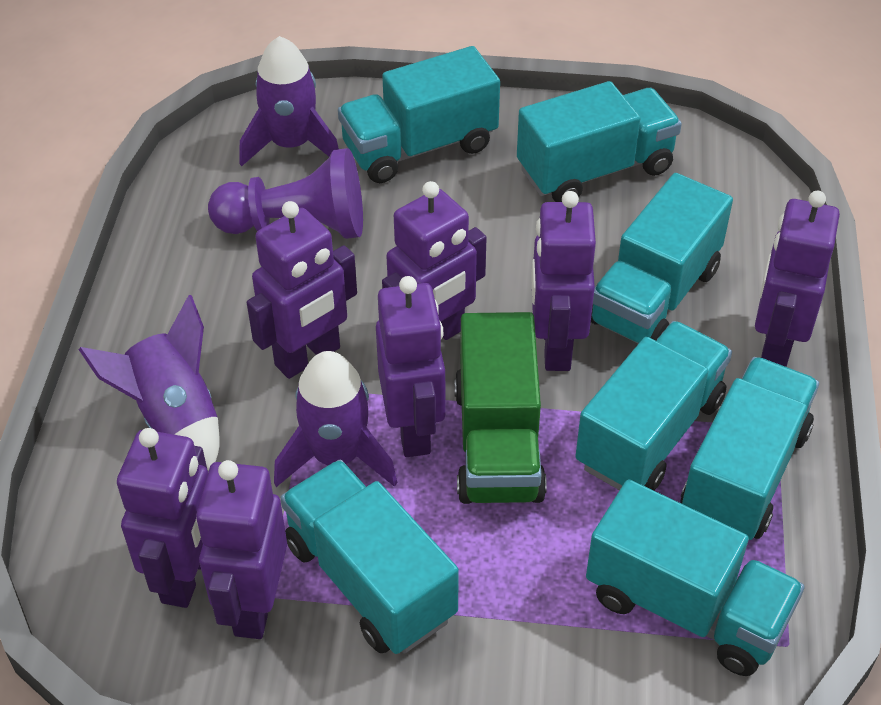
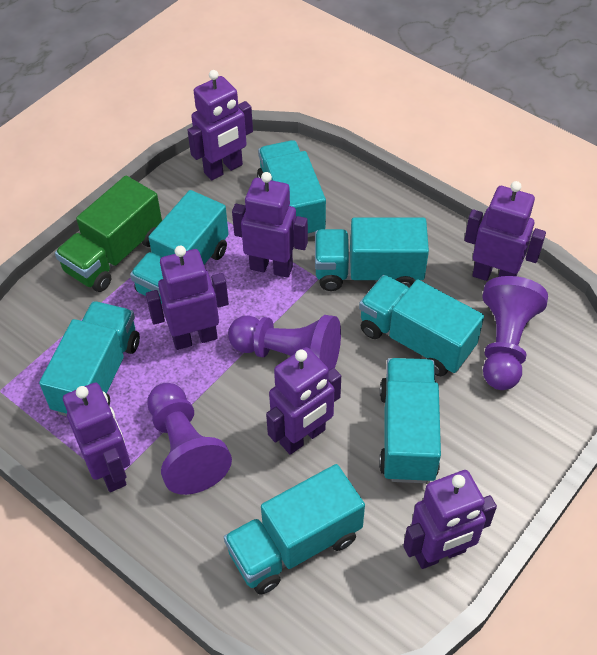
purple pawn: [208,148,363,239] = 1 -> [147,383,232,495] [228,315,341,370] [482,276,548,390] = 3
purple rocket: [79,295,220,470] [239,36,339,166] [274,351,397,487] = 3 -> none = 0

